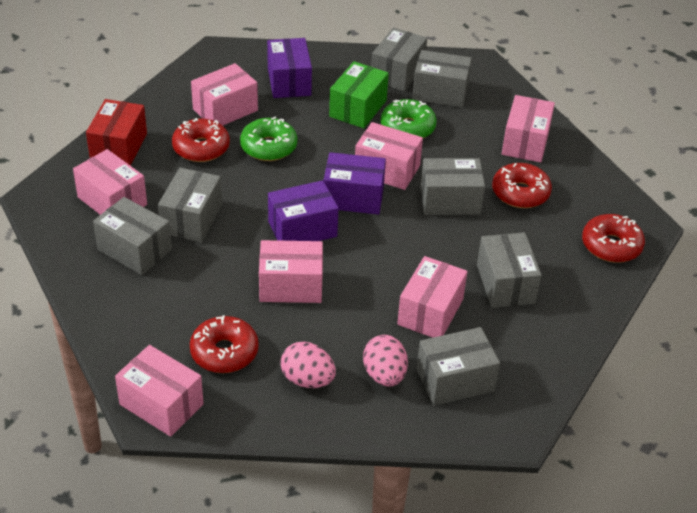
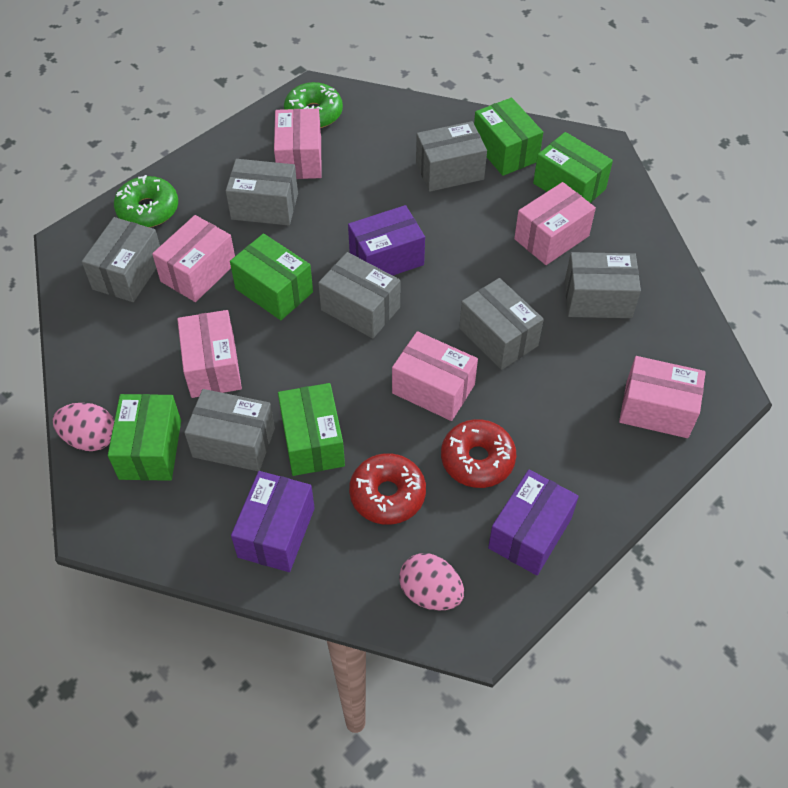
green box: [329,61,389,128] = 1 -> [108,394,181,481] [230,233,313,320] [278,383,345,476] [474,97,543,176] [533,132,613,203] = 5
pink box: [73,149,147,215] [115,345,204,437] [191,63,258,125] [259,240,323,303] [355,122,423,190] [397,256,467,338] [502,95,555,163] = 7 -> [152,215,235,302] [177,310,242,398] [274,109,321,179] [392,331,478,421] [514,182,596,265] [619,356,706,438] = 6
red box: [86,99,147,166] = 1 -> none = 0
red donut: [172,118,230,162] [190,315,259,373] [492,163,552,208] [582,214,645,263] = 4 -> [349,453,426,525] [441,419,516,488] = 2

